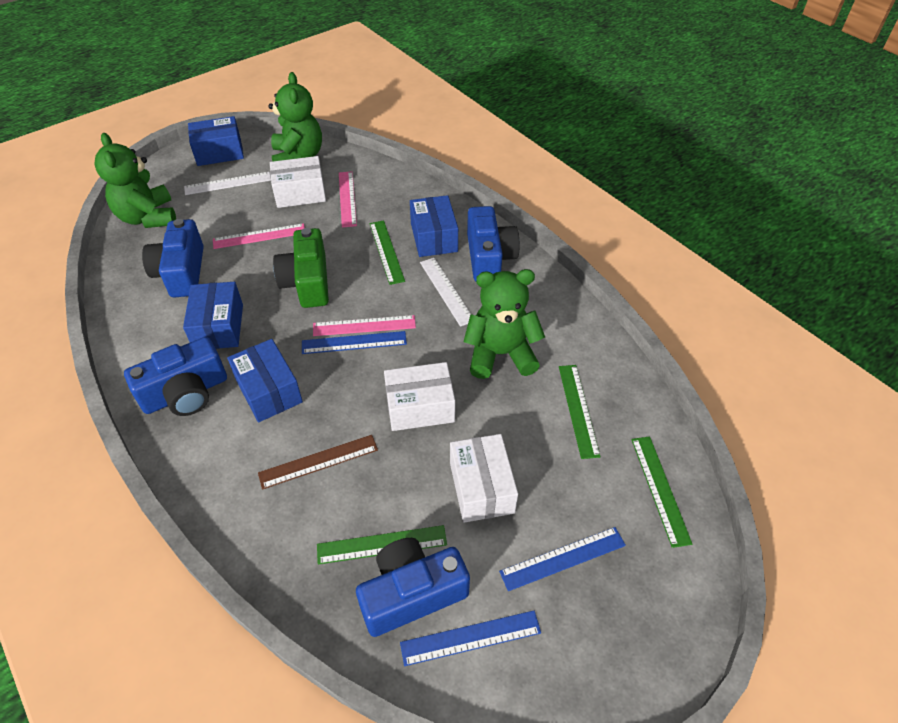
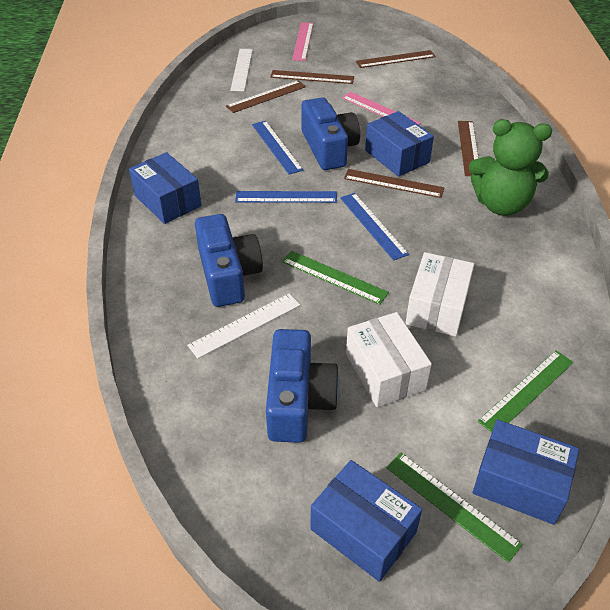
blue camera: [124,337,227,416] [142,219,204,297] [356,538,470,637] [467,206,520,281] = 4 -> [195,214,263,307] [266,329,340,443] [302,97,360,170] = 3
brown ruler: [258,435,378,489] = 1 -> [226,80,306,113] [270,70,354,84] [344,169,444,198] [356,50,436,68] [458,121,479,176] = 5
green camera: [273,228,329,308] = 1 -> none = 0
green ruler: [317,525,447,564] [369,221,405,285] [559,365,601,459] [631,436,692,548] = 4 -> [282,251,389,305] [386,453,523,563] [478,350,574,433] = 3
green teddy bear: [94,133,176,228] [268,72,322,161] [463,269,545,379] = 3 -> [469,119,552,216] = 1
pink ruler: [213,223,305,249] [313,315,416,336] [339,171,357,228] = 3 -> [292,22,313,61] [342,92,421,125] = 2
white box: [270,156,326,208] [384,362,455,431] [450,434,518,523] = 3 -> [346,312,432,407] [406,252,474,336] = 2

